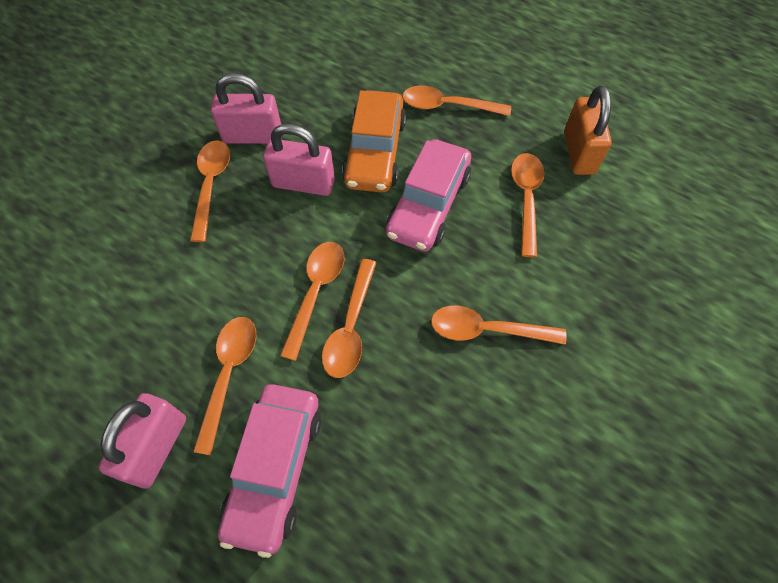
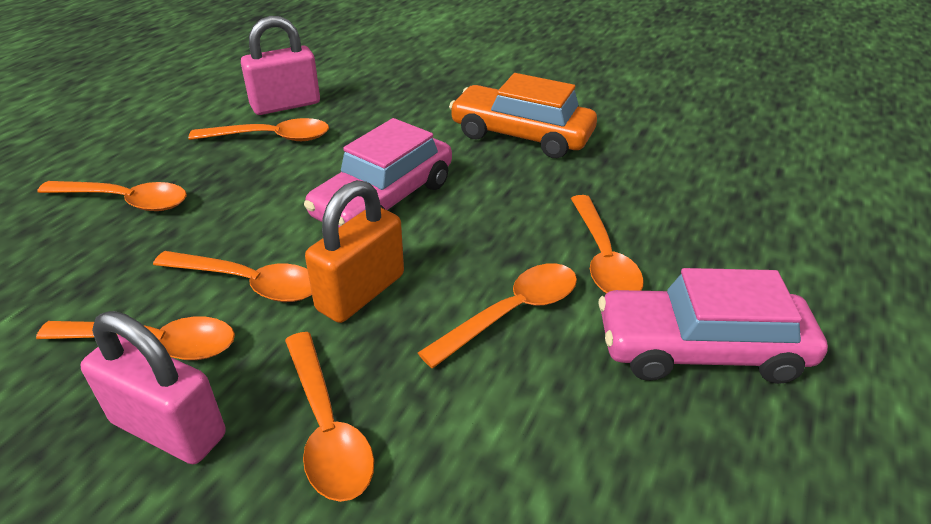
pink padlock: [98,393,186,489] [211,73,281,144] [263,124,335,196] = 3 -> [80,311,226,464] [241,16,320,115] = 2

